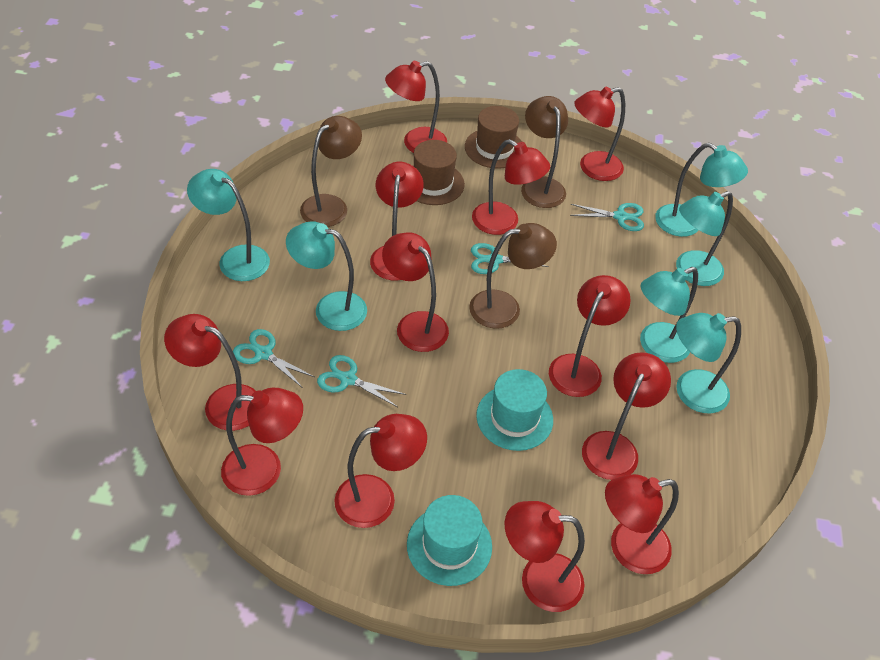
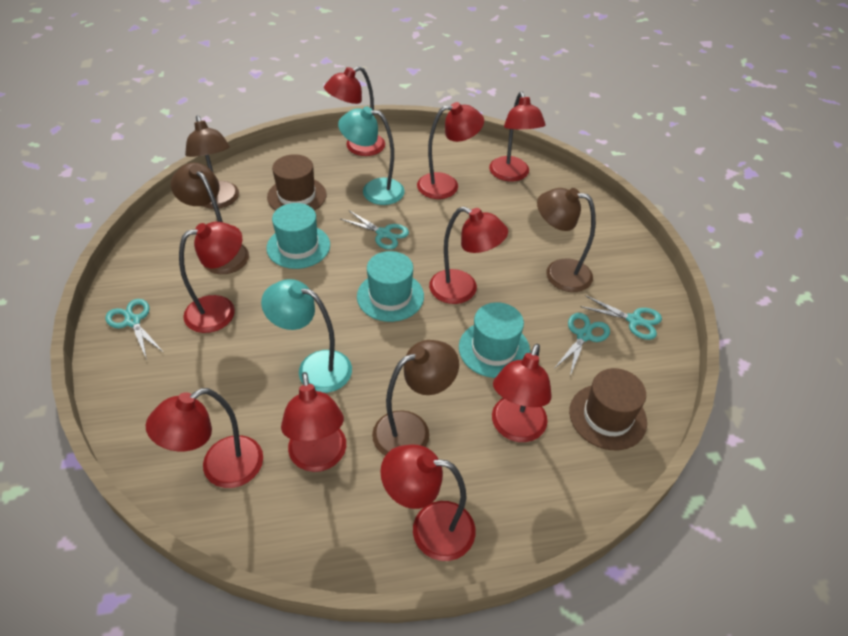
brown lamp: [300,116,362,227] [469,223,557,329] [521,96,568,208] = 3 -> [171,163,249,274] [185,115,239,209] [372,340,459,456] [537,188,596,292] = 4
red lamp: [164,314,255,431] [221,388,303,496] [334,414,427,528] [370,162,424,280] [382,232,449,352] [385,61,447,153] [472,139,550,235] [505,501,585,612] [549,275,631,397] [574,87,625,181] [582,352,671,480] [605,474,679,574] = 12 -> [146,388,263,488] [179,222,242,333] [281,372,346,472] [324,66,385,156] [381,445,476,561] [417,102,484,199] [429,206,508,304] [489,92,546,182] [492,344,552,442] = 9
turquoise hat: [407,495,492,586] [476,369,553,451] = 2 -> [266,203,330,269] [357,251,424,322] [459,302,530,378] = 3
turquoise lamp: [187,169,270,281] [286,221,367,331] [640,267,698,363] [655,143,748,237] [676,191,733,286] [676,313,741,414] = 6 -> [261,279,352,393] [338,106,405,205] = 2

